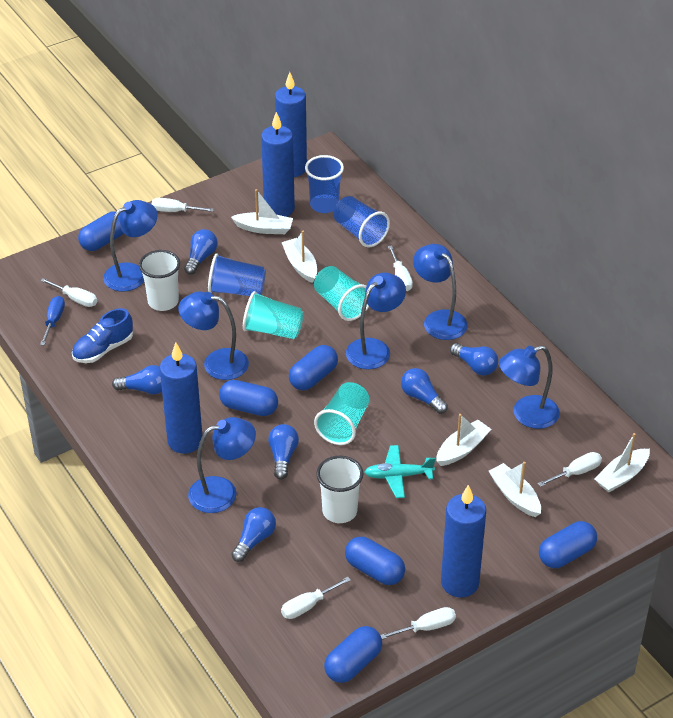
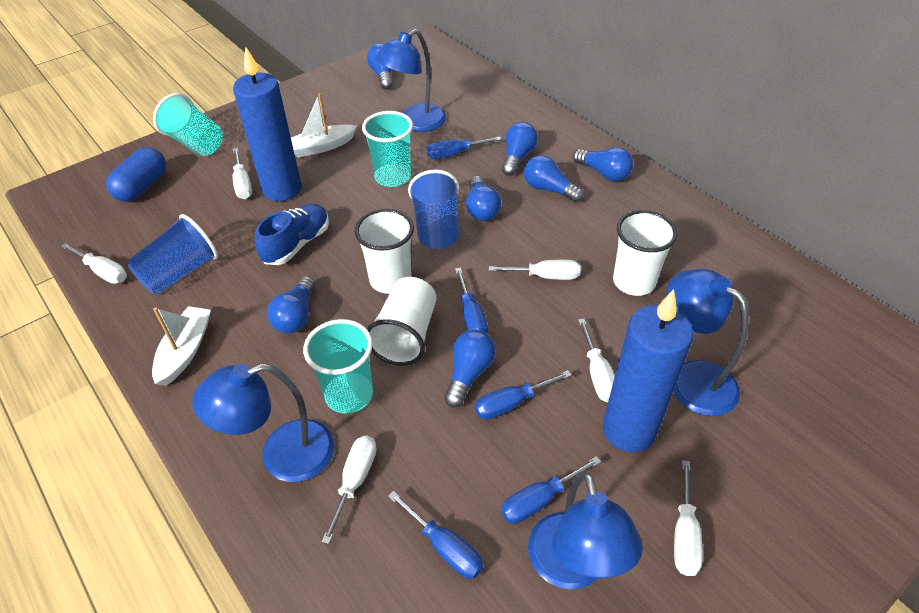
blue candle: [160,342,202,454] [261,112,295,217] [275,72,307,177] [441,485,486,597] = 4 -> [233,47,301,201] [603,289,693,452] = 2
blue capsule: [78,212,124,251] [219,380,278,416] [289,345,338,390] [324,626,382,683] [345,537,405,585] [539,521,597,568] = 6 -> [106,147,166,202] = 1
blue cup: [208,254,266,296] [305,155,344,213] [334,196,390,247] = 3 -> [128,214,218,294] [408,170,459,249] = 2
blue lamp: [103,200,158,292] [178,292,249,380] [188,417,256,513] [346,273,406,369] [413,244,468,340] [499,345,560,429] = 6 -> [192,364,335,482] [375,29,446,132] [528,472,643,589] [667,269,748,416] = 4
blue light bulb: [112,365,162,395] [184,229,218,275] [231,507,276,562] [268,424,299,480] [401,368,448,414] [450,343,498,375] = 6 -> [267,276,315,333] [367,43,393,89] [444,330,496,408] [466,176,501,221] [502,122,538,176] [524,155,584,203] [573,147,633,181] = 7
blue screwdriver: [40,296,65,345] = 1 -> [388,491,483,579] [426,136,501,159] [455,268,488,334] [475,370,572,420] [501,456,601,524] = 5
turquoise plane: [365,445,435,498] = 1 -> none = 0
white boat: [231,189,293,234] [281,231,317,283] [436,414,491,466] [489,462,541,517] [595,433,650,492] = 5 -> [152,306,211,386] [291,93,357,158] = 2
white cup: [139,250,180,311] [316,456,363,523] = 2 -> [355,209,414,294] [367,277,436,366] [613,210,678,296] = 3

